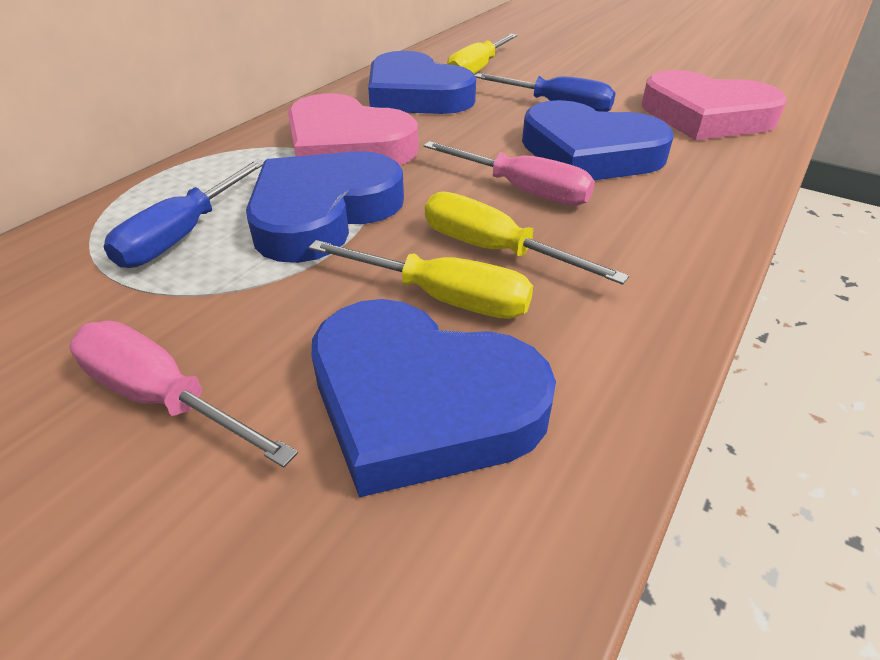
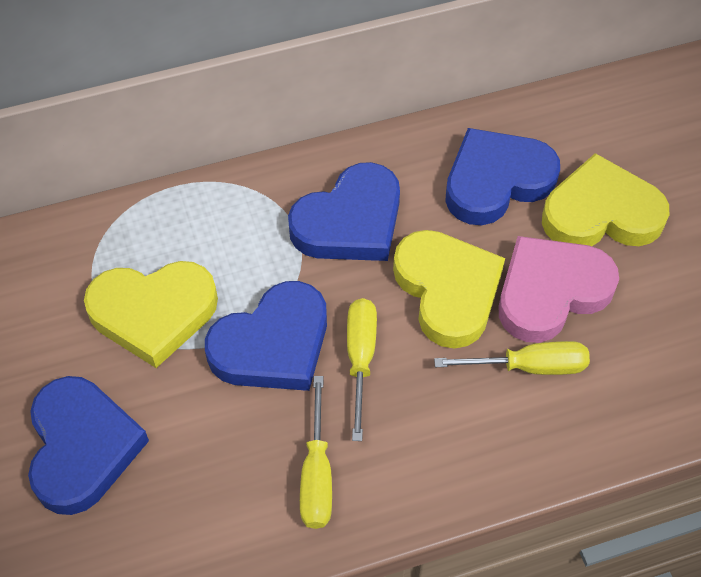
blue screwdriver: [104,159,264,268] [475,73,616,112] = 2 -> none = 0
pink heart: [288,93,418,165] [642,70,787,140] = 2 -> [498,236,619,343] = 1
pink screwdriver: [69,321,298,468] [423,141,595,206] = 2 -> none = 0
yellow heart: none = 0 -> [84,261,218,368] [393,230,505,348] [542,153,669,246] = 3

